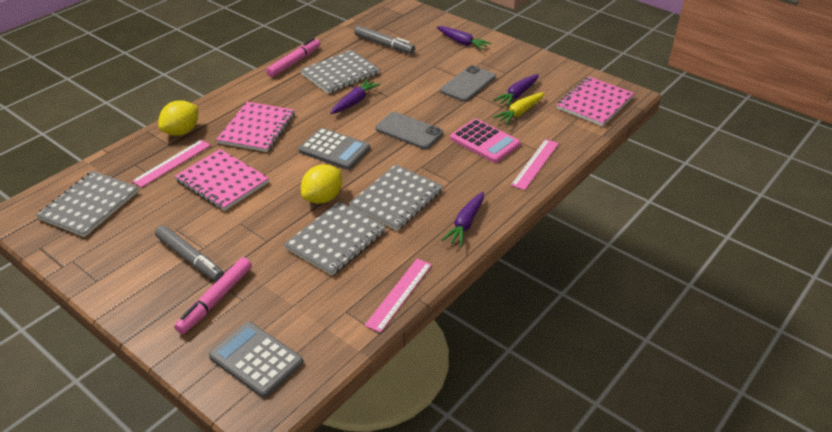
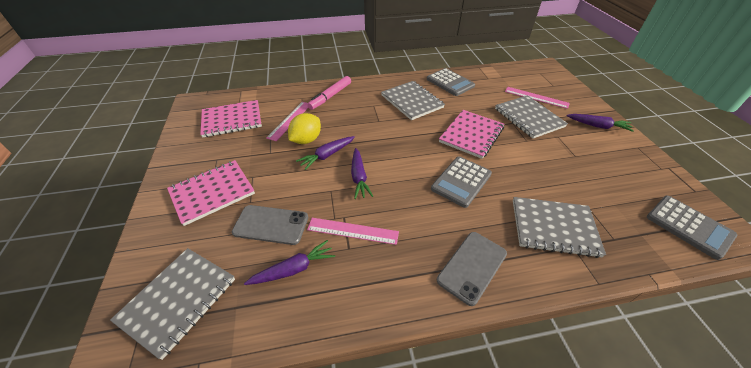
grey calculator: [209,322,303,398] [298,128,370,170] = 2 -> [427,68,475,96] [431,156,492,208] [647,196,737,260] = 3
grey marker: [155,225,224,282] [354,26,415,54] = 2 -> none = 0
pink calculator: [450,119,521,163] = 1 -> none = 0
pink marker: [174,257,252,334] [266,38,320,77] = 2 -> [307,76,351,110] = 1
yellow carrot: [493,92,545,125] = 1 -> none = 0
yellow lemon: [158,100,198,136] [301,164,342,204] = 2 -> [288,113,321,144] = 1

